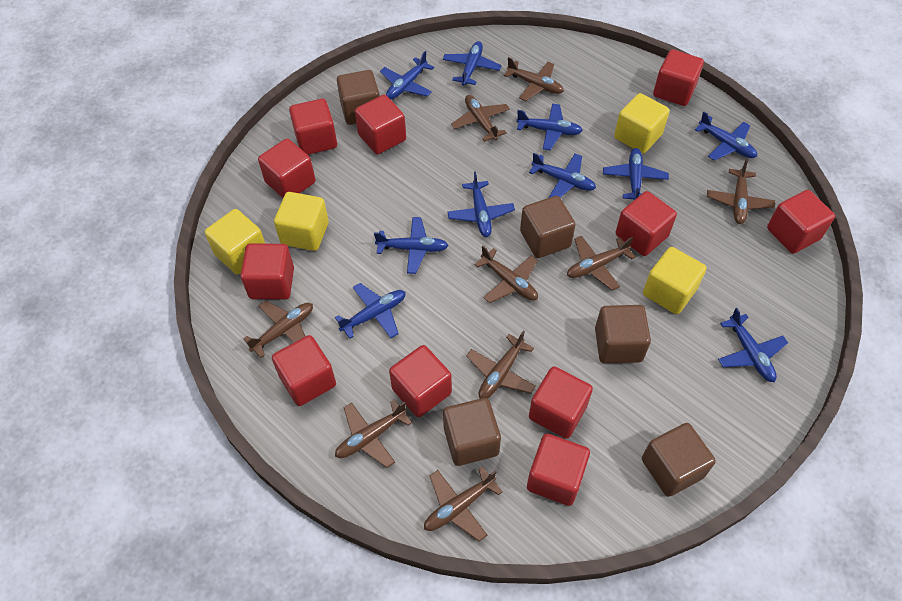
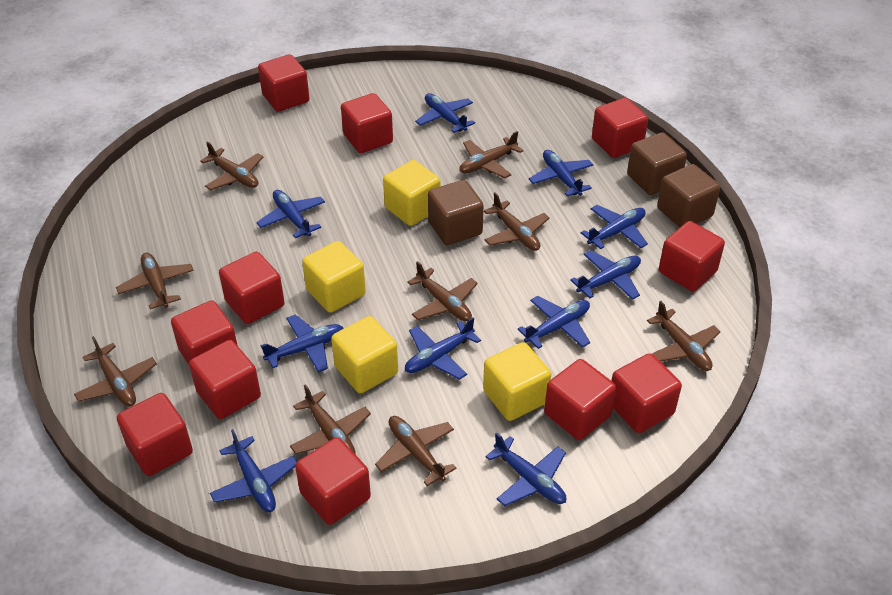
brown cube: [337,70,380,125] [443,398,501,466] [520,196,575,258] [595,305,651,364] [642,423,716,497] = 5 -> [428,180,484,245] [627,132,687,195] [657,164,720,227] = 3

